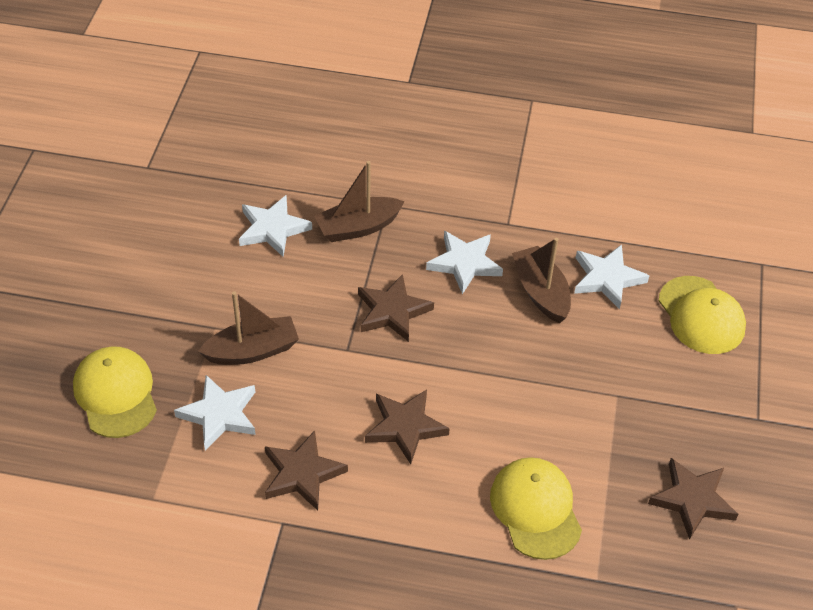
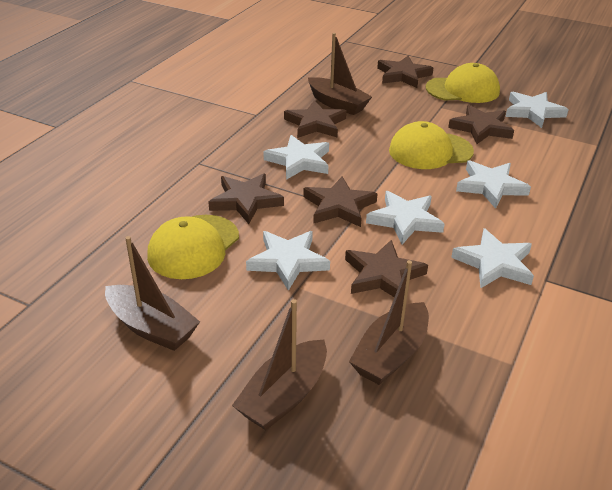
brown boat: [198,291,299,365] [314,161,405,242] [512,238,571,323] = 3 -> [105,236,200,351] [232,299,327,430] [308,33,372,115] [349,260,429,385] = 4
brown star: [265,431,348,511] [358,274,434,342] [365,389,450,464] [648,458,738,540] = 4 -> [208,174,284,224] [284,100,347,138] [303,177,378,227] [345,240,428,297] [377,56,433,88] [448,105,514,144] = 6
white star: [174,375,256,451] [239,195,312,257] [426,231,503,294] [574,244,649,310] = 4 -> [246,231,330,291] [264,135,329,180] [366,191,445,245] [451,228,534,288] [456,160,531,209] [505,92,569,128] = 6

